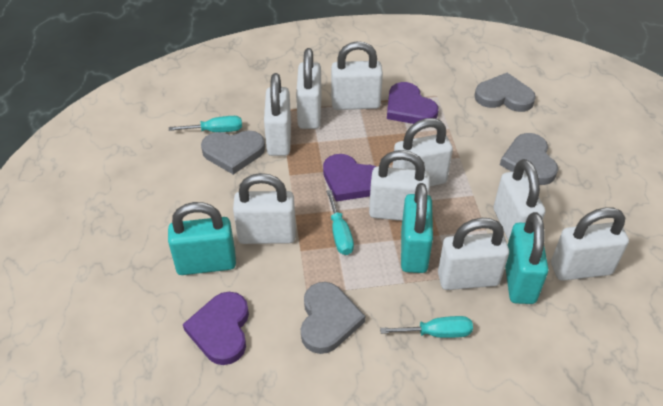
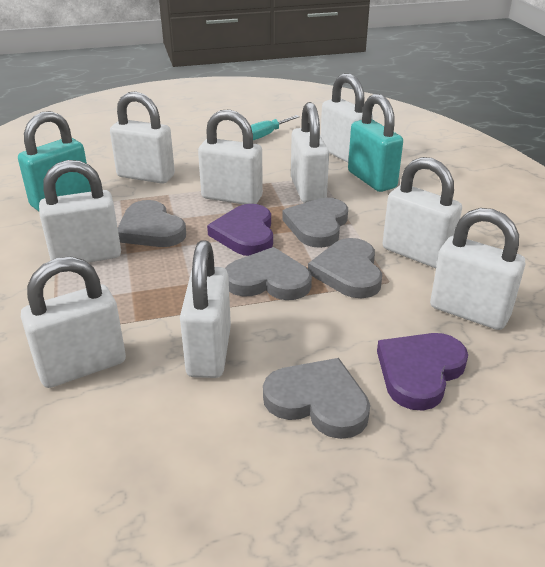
grey heart: [201,131,265,175] [301,282,365,354] [474,73,536,112] [500,133,558,185] = 4 -> [118,200,186,247] [225,247,312,300] [263,358,370,439] [282,198,348,248] [308,238,382,298] = 5
purple heart: [183,292,249,365] [323,154,377,202] [387,82,438,124] = 3 -> [207,204,273,256] [377,333,468,411] = 2
turquoise padlock: [168,202,236,275] [401,183,433,273] [505,212,548,304] = 3 -> [18,111,91,211] [348,94,403,192] = 2
turquoise screwdriver: [169,116,242,132] [326,190,354,255] [380,316,473,338] = 3 -> [250,115,300,140] = 1

